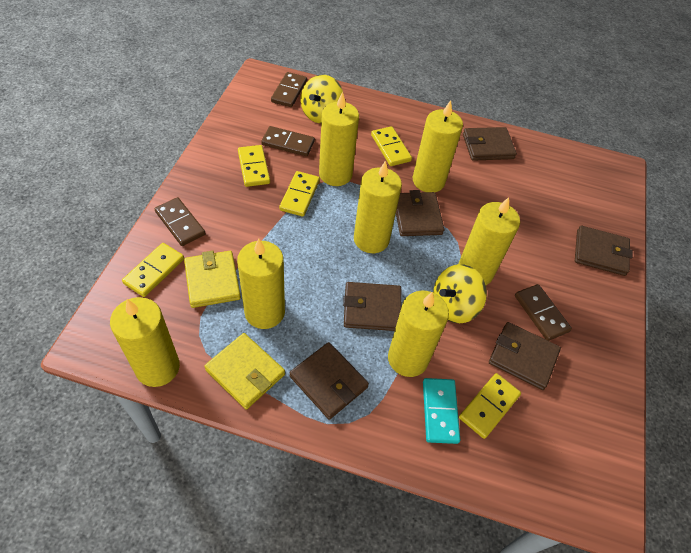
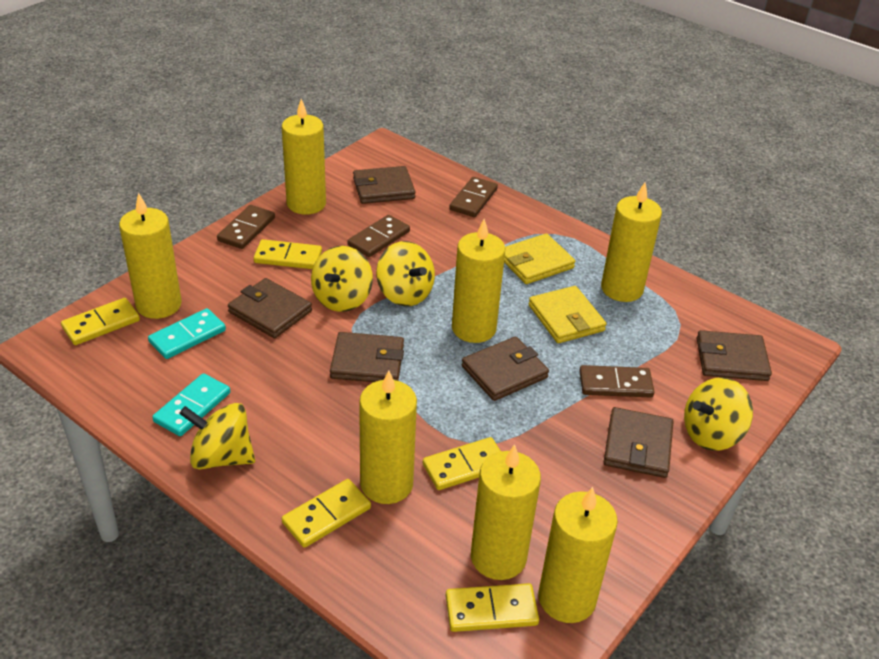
turquoise domino: [423,378,460,444] = 1 -> [148,308,226,359] [152,373,230,436] = 2
yellow spinning top: [301,75,343,123] [433,264,487,323] = 2 -> [179,403,255,470] [311,246,373,312] [376,241,435,306] [684,377,753,451] = 4

